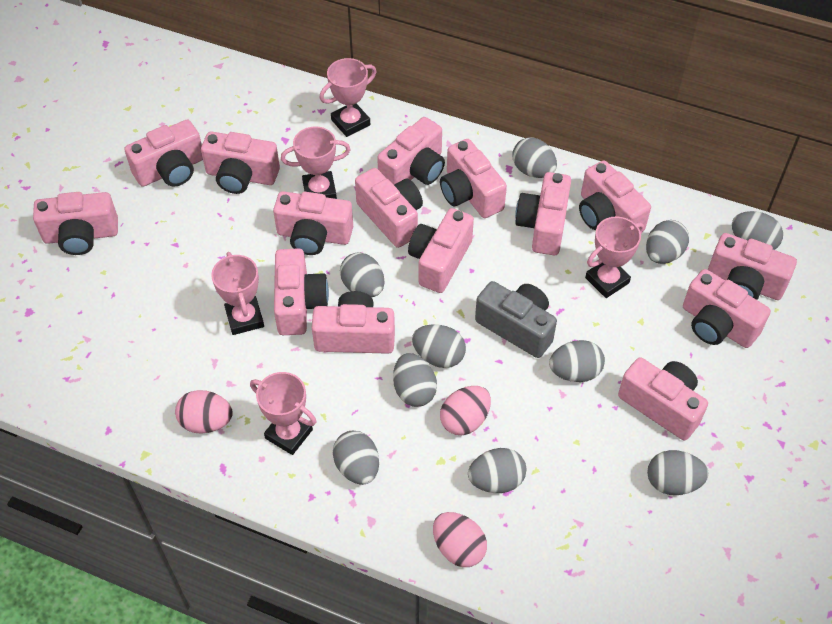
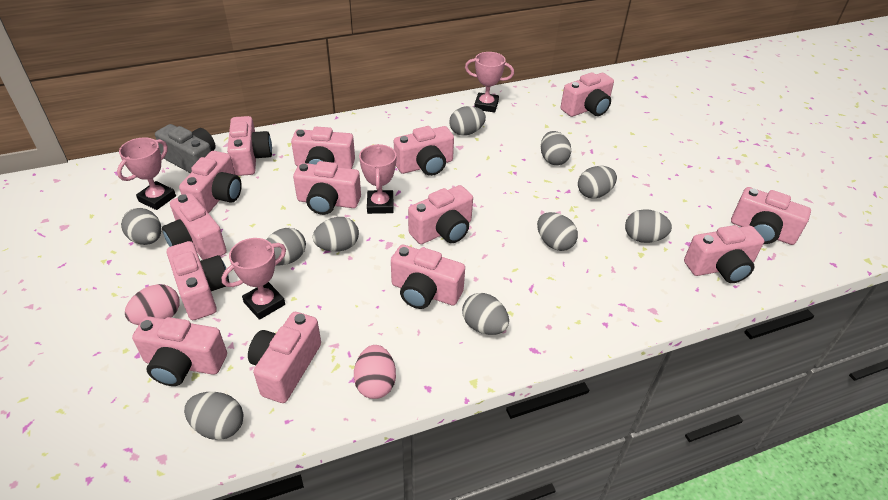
pink camera: [33,192,118,255] [124,120,203,187] [201,131,280,194] [273,191,353,255] [274,248,329,335] [312,291,395,354] [355,168,423,248] [377,117,445,185] [408,208,474,293] [440,139,507,218] [515,172,571,255] [579,160,651,231] [618,357,708,440] [683,269,771,348] [708,233,797,300] = 15 -> [132,316,227,386] [162,193,227,260] [167,241,230,320] [179,151,242,213] [227,116,272,176] [248,312,321,403] [291,127,355,169] [293,161,361,215] [391,245,465,309] [394,126,454,176] [408,185,473,244] [561,72,614,117] [684,225,764,283] [731,187,811,245] = 14
pink egg: [175,390,233,433] [433,512,487,567] [440,386,491,435] = 3 -> [125,284,179,325] [354,345,396,399] = 2
pink trophy: [211,252,264,335] [250,372,317,455] [281,126,351,199] [319,58,377,137] [585,216,644,298] = 5 -> [117,138,176,210] [222,238,286,320] [359,144,396,214] [465,52,514,113] = 4

